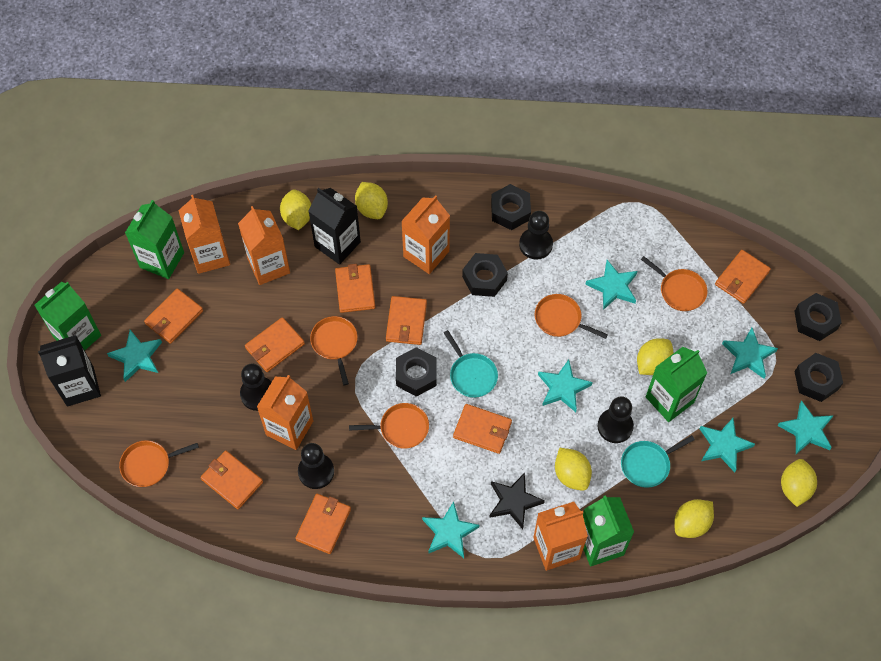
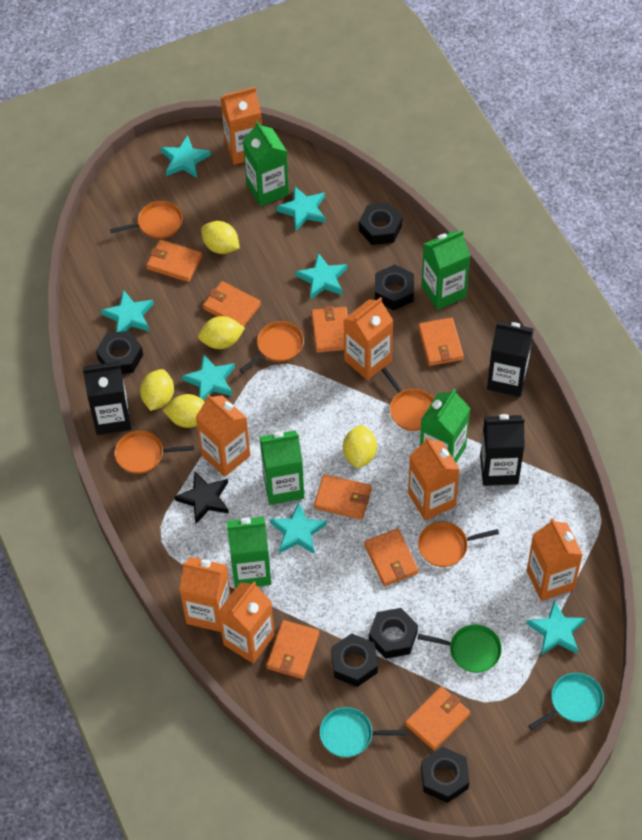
black carton: [38,335,101,407] [309,188,361,265] = 2 -> [83,361,131,435] [480,414,525,486] [487,321,534,397] = 3
black nut: [396,347,437,397] [462,253,508,297] [491,184,531,230] [794,293,842,341] [795,353,843,402] = 5 -> [96,331,143,374] [331,633,378,687] [359,203,402,245] [369,608,418,659] [375,264,414,310] [421,747,470,803] = 6
black pawn: [240,363,272,411] [298,443,334,489] [519,211,553,260] [598,396,634,443] = 4 -> none = 0
green carton: [34,282,101,350] [125,200,184,279] [583,495,634,566] [646,347,707,422] = 4 -> [227,517,271,589] [243,121,289,206] [260,430,304,505] [420,388,470,463] [422,230,470,310] = 5
green pan: none = 0 -> [417,625,502,673] = 1
orange carton: [178,195,230,274] [238,206,290,285] [257,375,313,450] [401,195,450,274] [533,502,588,571] = 5 -> [180,557,231,632] [196,394,250,477] [218,582,275,664] [221,87,262,165] [344,297,393,381] [408,437,460,521] [527,518,583,601] = 7
yellow lemon: [280,189,311,230] [355,182,388,219] [555,448,592,491] [637,338,673,375] [674,499,714,538] [781,459,817,507] = 6 -> [140,369,174,411] [163,394,205,428] [198,316,245,349] [201,221,240,254] [343,425,377,468] = 5

